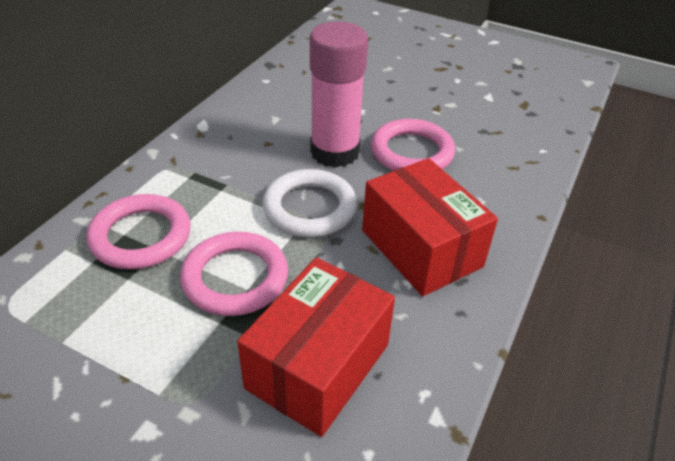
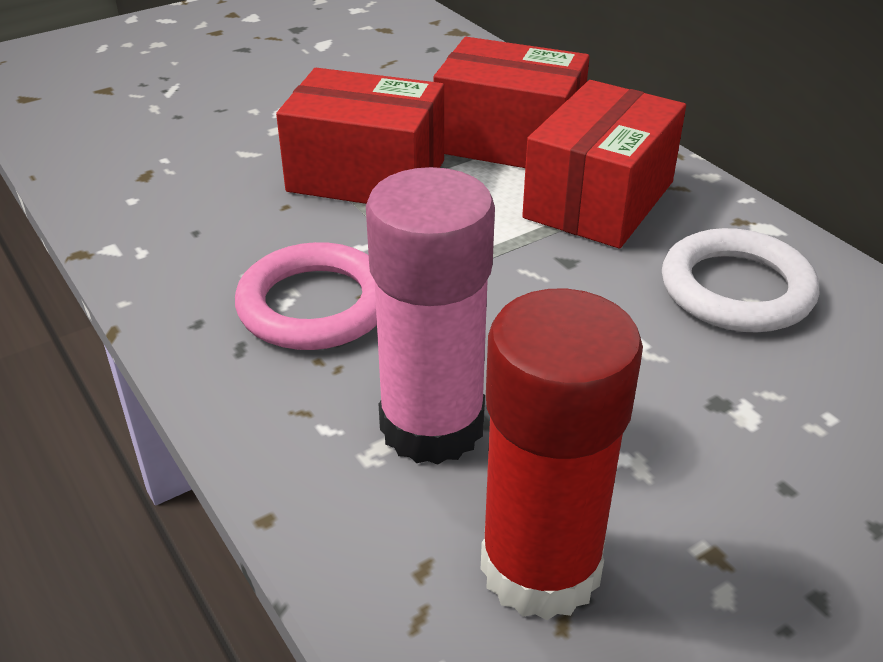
pink ring: [87,194,190,269] [180,232,288,316] [371,119,455,171] = 3 -> [235,242,377,350] = 1
red box: [237,257,395,437] [362,158,498,296] = 2 -> [276,68,444,204] [433,37,590,168] [522,80,686,249] = 3
red glue stick: none = 0 -> [481,288,643,620] = 1

